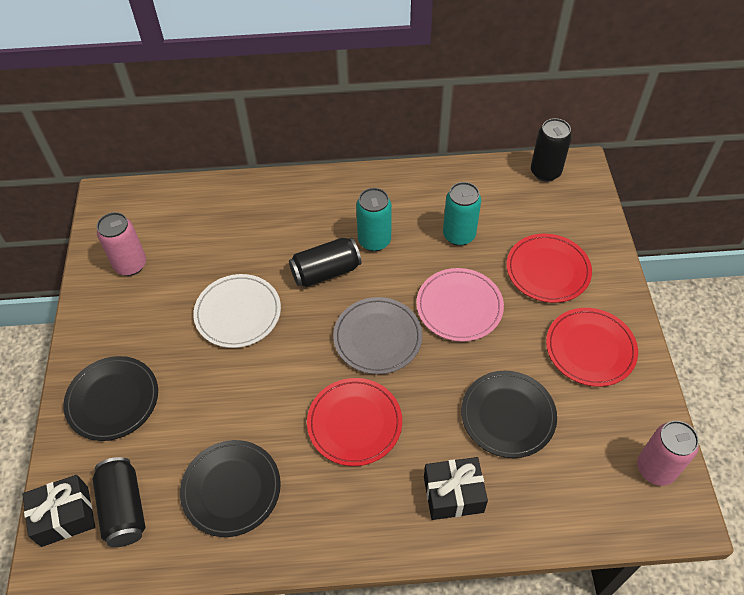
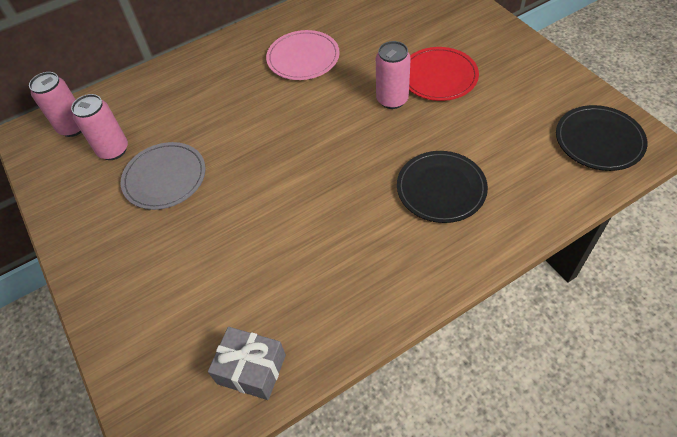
black can: [93,457,145,547] [289,237,361,287] [531,118,572,182] = 3 -> none = 0
black gift: [22,475,95,547] [424,457,488,520] = 2 -> none = 0
black plate: [63,356,158,441] [180,440,281,537] [461,371,557,458] = 3 -> [397,151,488,223] [556,105,647,171] = 2
grey gift: none = 0 -> [208,327,286,400] = 1
pink can: [97,212,146,276] [637,421,699,486] = 2 -> [29,72,82,137] [71,94,128,160] [376,41,411,109] = 3
red plate: [307,378,402,466] [506,234,592,303] [546,308,638,387] = 3 -> [409,47,479,101] = 1
turquoise can: [356,188,392,252] [443,182,481,246] = 2 -> none = 0
white plate: [193,274,281,348] = 1 -> none = 0

